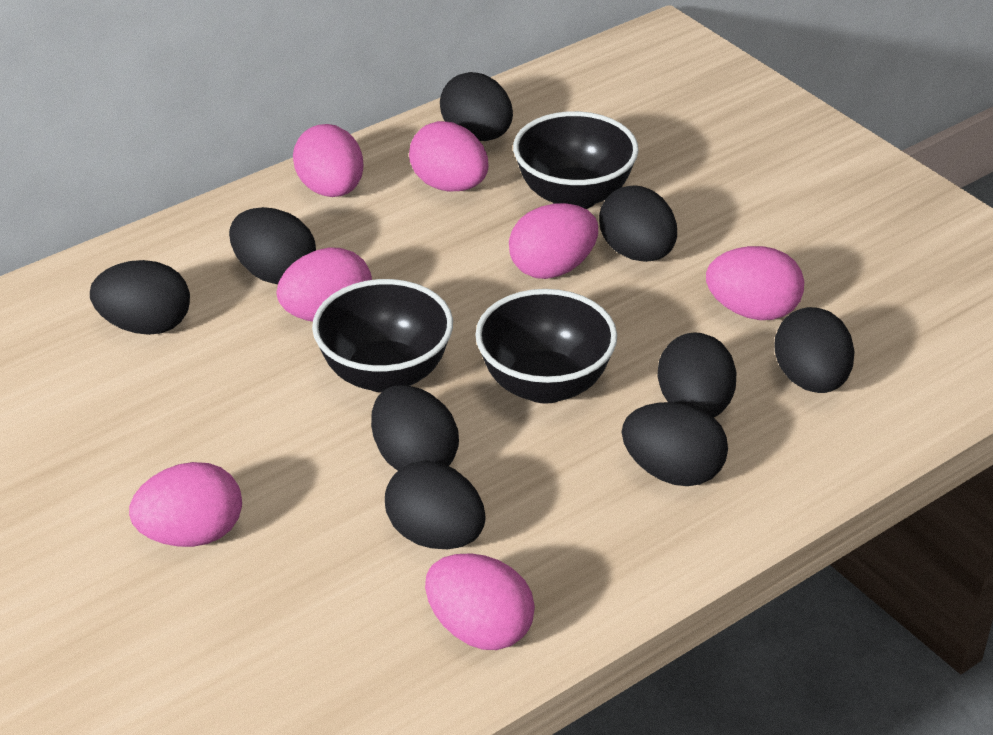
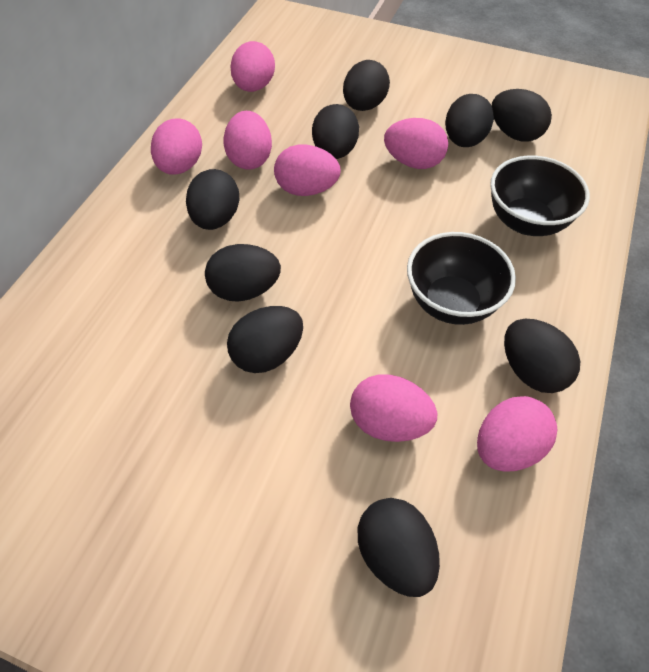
black bowl: [312,279,453,393] [475,289,617,404] [513,111,639,209] = 3 -> [407,232,516,325] [490,156,590,236] = 2

